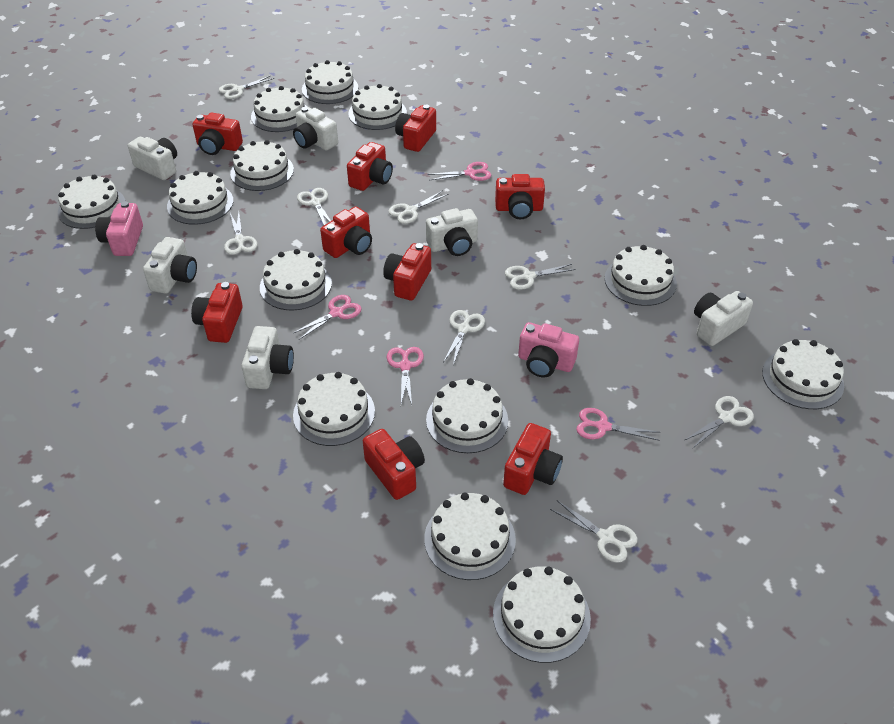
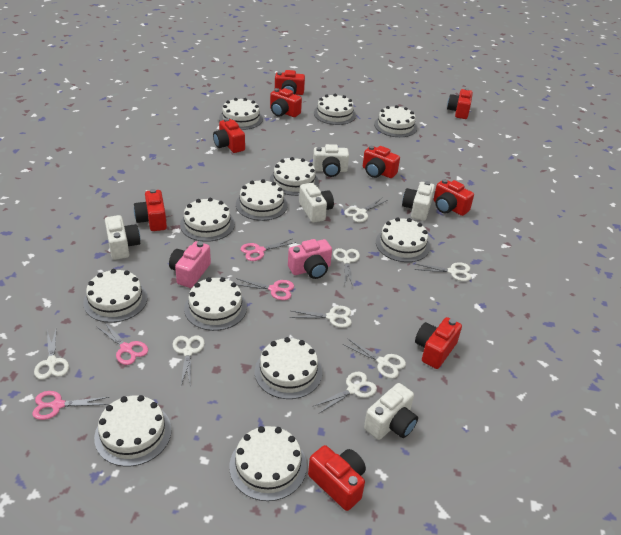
white cake: [58,175,126,229] [167,171,233,225] [230,140,294,191] [251,86,307,132] [260,249,332,311] [293,372,375,446] [302,60,358,104] [348,84,407,130] [424,492,516,580] [426,378,508,453] [493,567,591,663] [605,245,677,306] [762,339,844,409] = 13 -> [83,269,148,323] [94,395,172,467] [180,198,235,242] [184,277,247,331] [219,98,263,130] [229,426,307,501] [236,179,288,221] [255,337,322,399] [270,157,319,196] [314,94,356,125] [374,105,417,137] [376,217,430,262] = 12
white camera: [128,137,177,180] [143,237,197,294] [241,326,294,389] [293,107,338,151] [426,208,478,256] [694,291,753,346] = 6 -> [105,215,140,260] [299,183,334,223] [313,144,349,177] [364,383,418,440] [402,181,435,221] = 5

